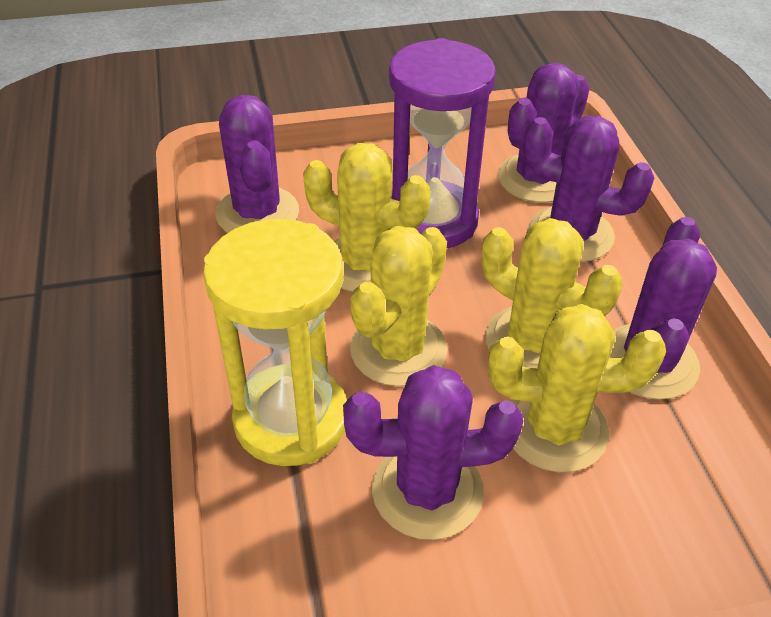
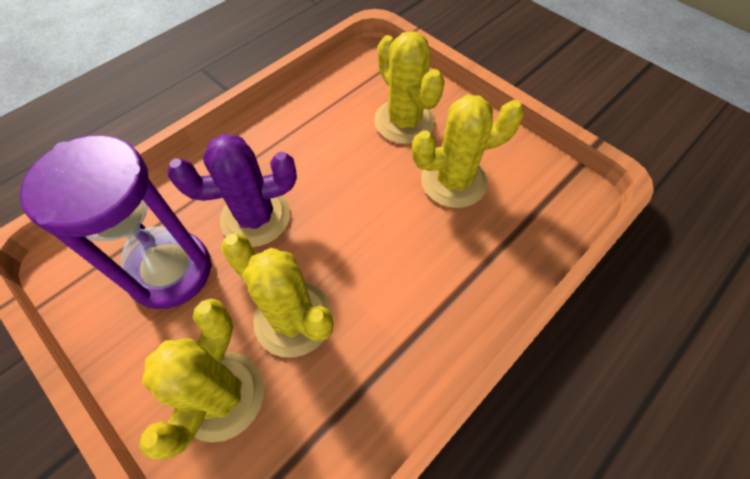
purple cactus: [215,95,299,233] [343,365,523,540] [498,63,590,203] [523,116,654,262] [609,217,717,400] = 5 -> [168,134,297,247] = 1
yellow hourglass: [203,219,347,466] = 1 -> none = 0

